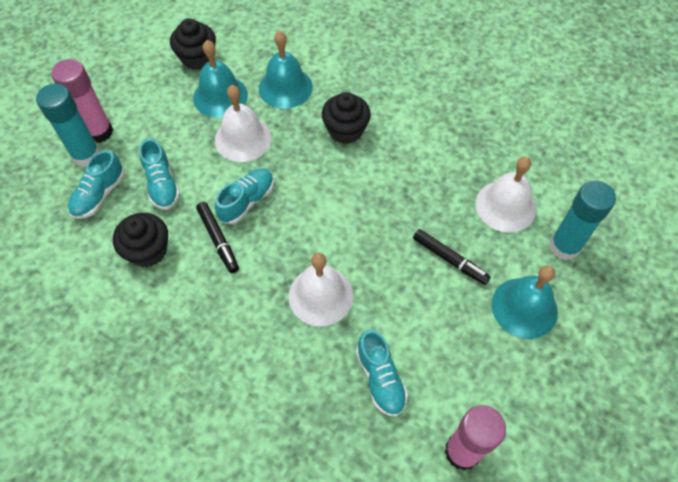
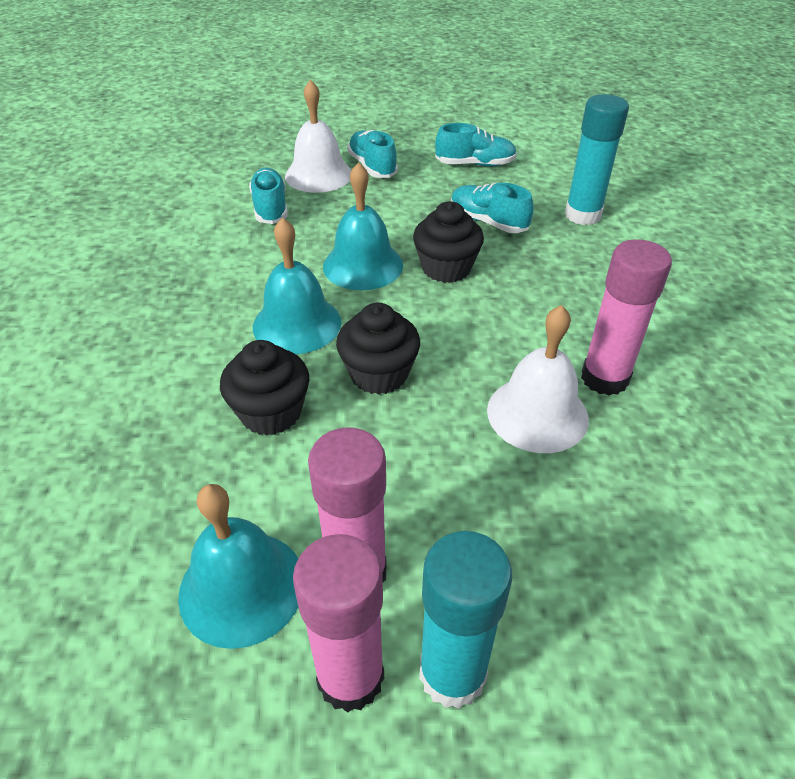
black marker: [196,202,239,273] [413,229,491,285] = 2 -> none = 0
pink glue stick: [51,59,113,143] [445,405,506,470] = 2 -> [293,534,384,713] [308,427,387,582] [581,239,672,395] = 3
white bell: [215,85,272,162] [288,253,353,327] [476,157,536,233] = 3 -> [285,80,351,193] [487,305,589,453] = 2

